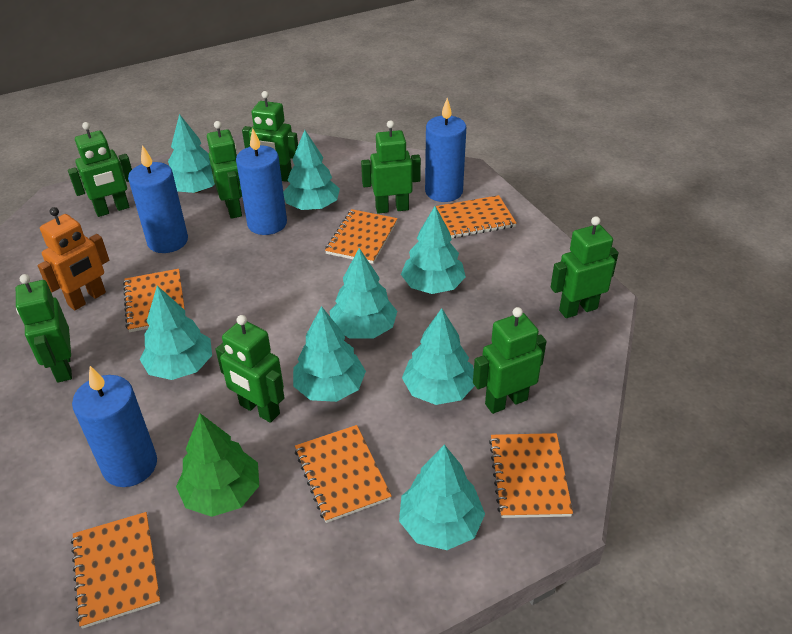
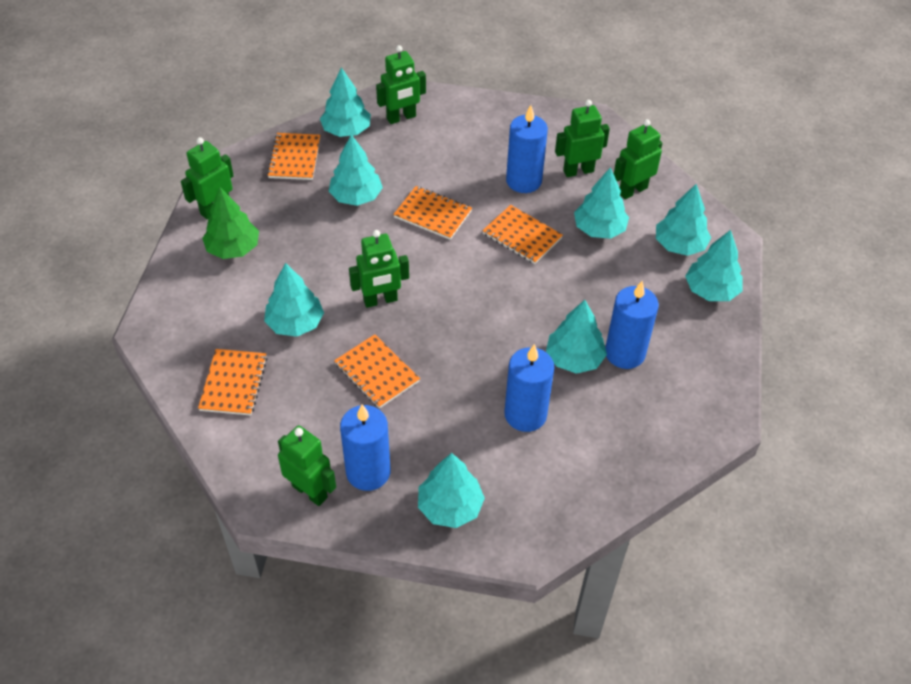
green robot: [16,274,72,383] [68,122,132,217] [207,121,242,219] [216,315,285,423] [242,91,298,182] [361,120,421,214] [473,307,547,414] [551,216,619,318] = 8 -> [181,137,234,219] [278,425,336,506] [349,230,409,308] [376,45,426,124] [555,100,610,177] [614,119,662,199] = 6
orange notebook: [71,512,161,629] [123,269,186,332] [295,425,392,523] [325,209,398,264] [436,195,517,238] [489,433,573,518] = 6 -> [198,349,267,416] [267,133,320,180] [334,334,420,409] [393,186,472,240] [482,205,563,264] = 5
orange robot: [38,207,109,310] = 1 -> none = 0

